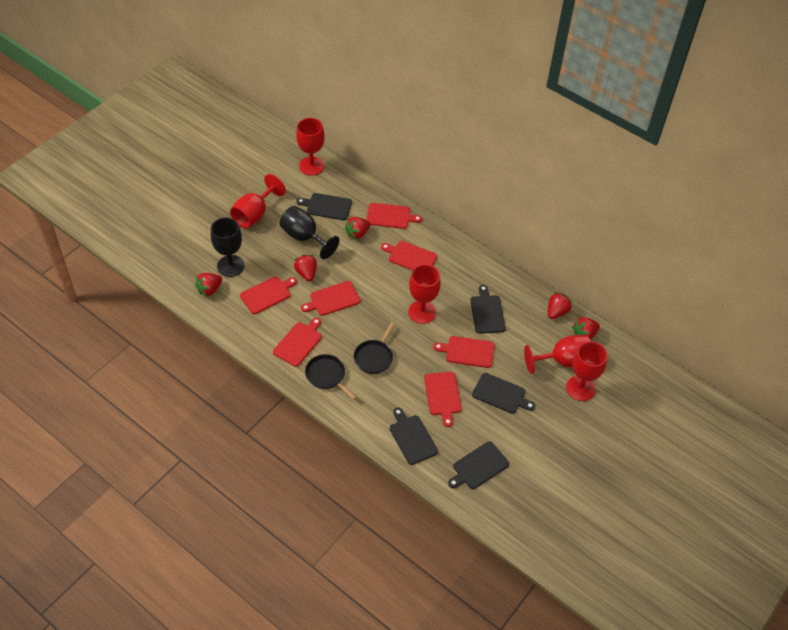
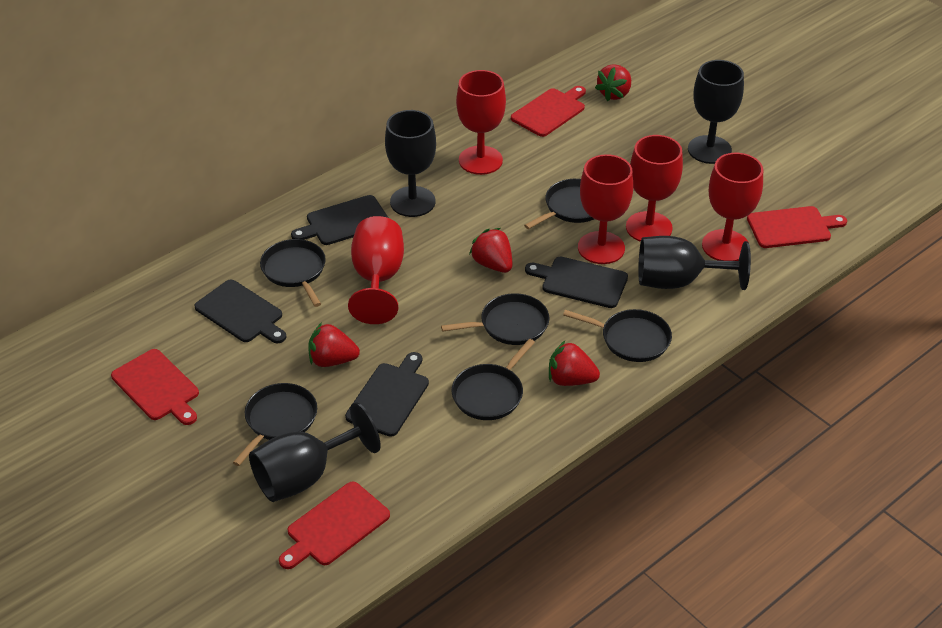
black cutting board: [297,193,352,220] [390,408,438,465] [448,442,509,489] [470,285,506,334] [472,373,535,414] = 5 -> [194,280,286,343] [291,195,388,245] [345,352,429,437] [525,256,628,308] = 4
black goblet: [211,218,245,277] [279,206,339,259] = 2 -> [249,402,381,502] [385,110,436,217] [638,236,751,290] [688,60,744,164] = 4
black pan: [305,354,356,400] [354,322,395,374] = 2 -> [233,383,317,466] [260,239,326,307] [441,293,549,345] [452,339,535,420] [524,179,594,229] [563,309,672,362] = 6
red cutting board: [240,276,297,314] [273,318,322,367] [301,281,360,316] [366,203,422,229] [381,241,437,271] [424,372,462,427] [433,336,494,368] = 7 -> [111,349,199,425] [279,482,390,569] [511,86,586,137] [747,206,847,248] = 4
red strawberry: [195,273,222,297] [294,255,317,281] [345,217,370,239] [548,292,572,319] [572,317,600,339] = 5 -> [308,322,360,367] [469,228,512,273] [549,341,600,386] [595,64,631,101] = 4

